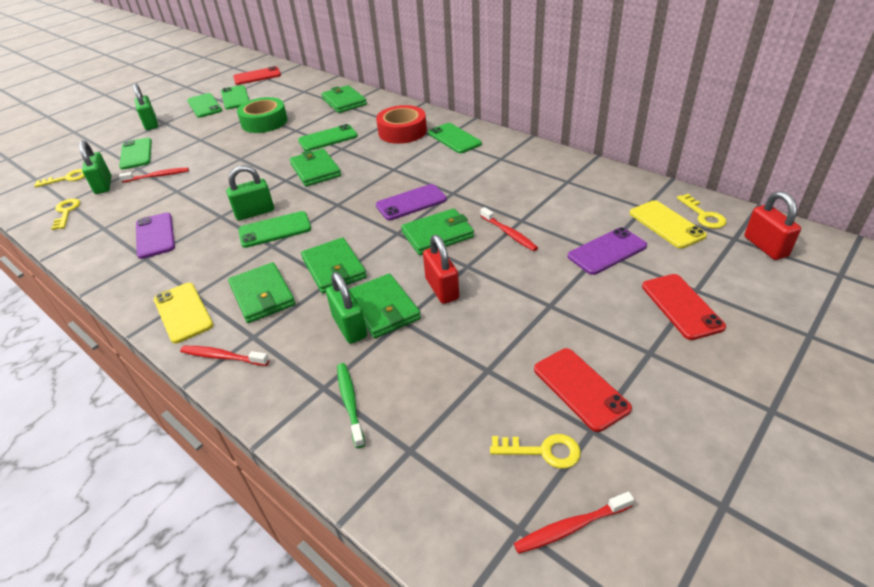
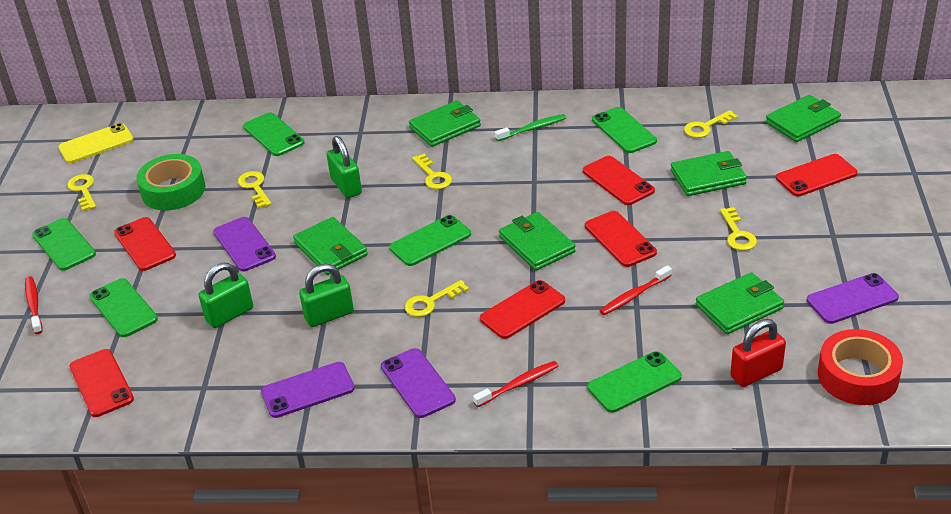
green padlock: [79,140,111,194] [133,83,158,130] [226,165,274,220] [326,272,367,344] = 4 -> [198,263,253,328] [299,264,354,327] [327,136,362,198] = 3
purple phone: [136,212,175,259] [376,184,447,220] [568,227,647,275] = 3 -> [213,217,276,271] [261,362,355,418] [381,348,456,418] [807,273,899,324] = 4
red padlock: [423,235,459,304] [744,191,801,260] = 2 -> [730,319,786,387] = 1
red phone: [233,66,281,85] [534,348,632,432] [642,274,726,340] = 3 -> [69,349,134,417] [114,217,176,271] [480,280,565,339] [583,156,655,205] [585,211,657,267] [776,154,857,196] = 6
red toothbrush: [119,167,189,183] [180,346,269,366] [480,207,538,251] [514,492,634,554] = 4 -> [25,276,43,334] [473,361,558,407] [600,265,672,315] = 3
yellow key: [34,169,85,187] [51,198,80,230] [490,434,581,469] [677,194,727,228] = 4 -> [67,174,96,211] [238,171,271,208] [405,280,469,317] [412,154,452,189] [684,110,738,138] [720,207,757,251] = 6
yellow phone: [154,283,213,344] [630,200,707,249] = 2 -> [59,123,134,163] = 1

